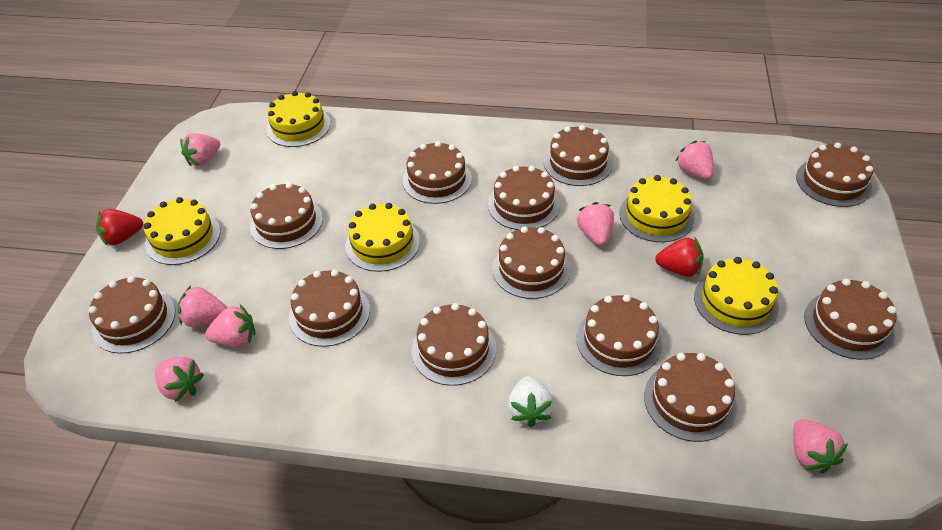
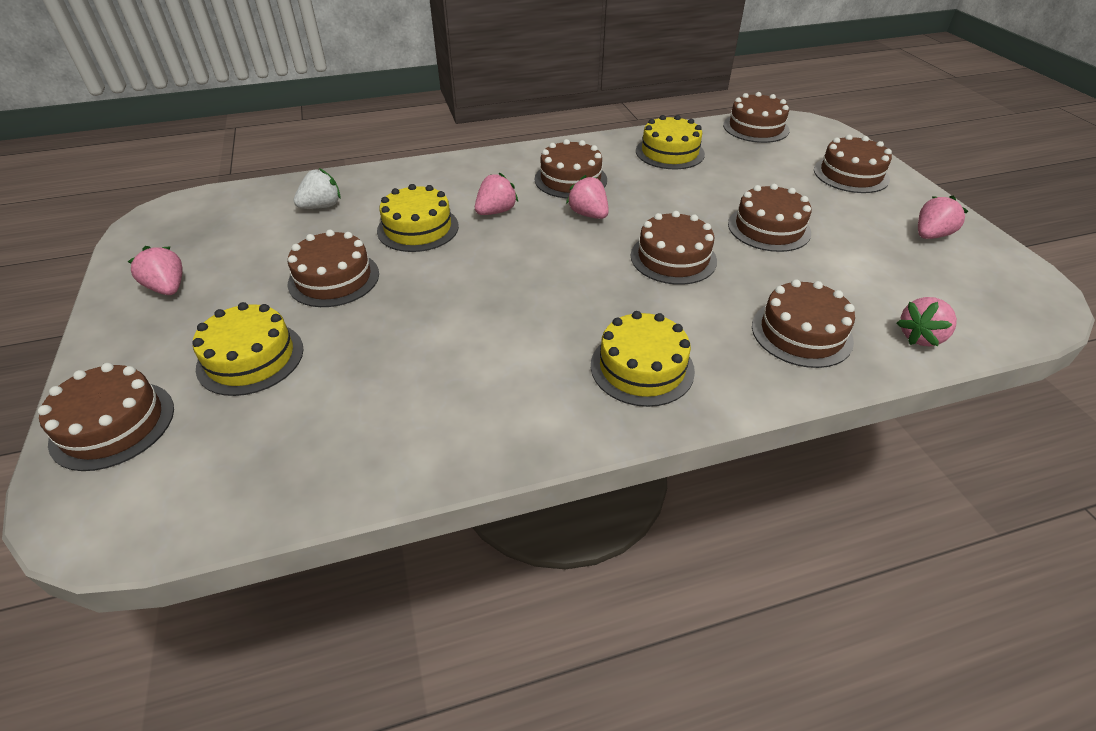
brown cake: [88,276,175,354] [250,182,323,249] [289,270,370,347] [403,141,472,204] [412,303,496,386] [488,166,560,230] [492,226,570,299] [544,125,613,186] [577,295,662,376] [644,353,737,442] [796,143,873,207] [804,279,897,360] = 12 -> [38,363,174,471] [288,230,379,307] [534,139,607,198] [631,211,717,285] [723,92,790,143] [728,184,811,252] [752,279,855,368] [814,135,892,193] = 8
pink strawberry: [155,357,204,402] [178,286,227,327] [180,133,220,166] [205,304,255,347] [577,202,614,246] [675,140,714,180] [793,419,848,474] = 7 -> [128,246,183,295] [475,172,518,215] [566,175,609,219] [897,297,957,346] [918,195,968,239] = 5
red strawberry: [96,209,143,245] [655,238,704,277] = 2 -> none = 0
yellow cake: [144,197,220,265] [266,91,331,147] [345,203,420,272] [619,175,694,242] [694,257,779,335] = 5 -> [192,302,303,396] [377,184,459,252] [591,311,695,407] [636,115,705,169] = 4

